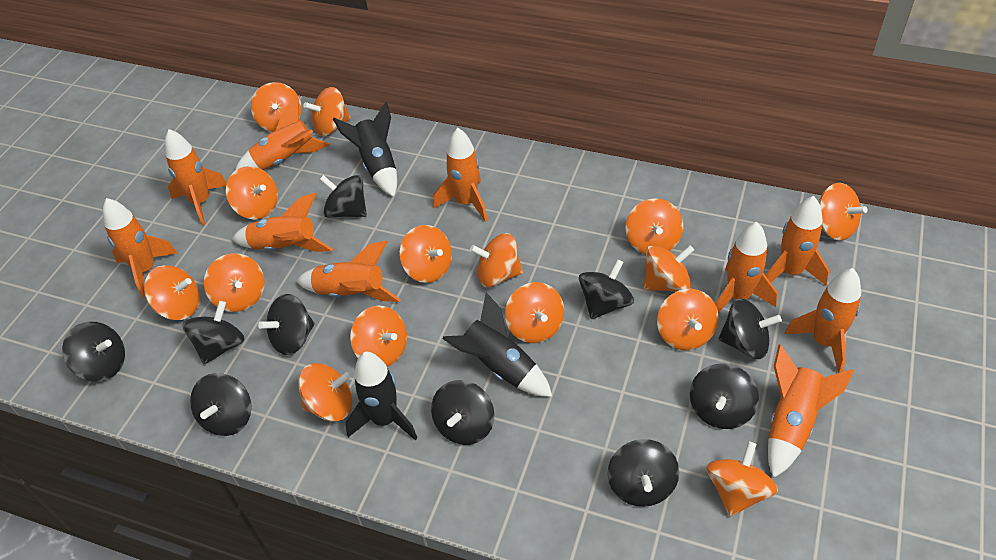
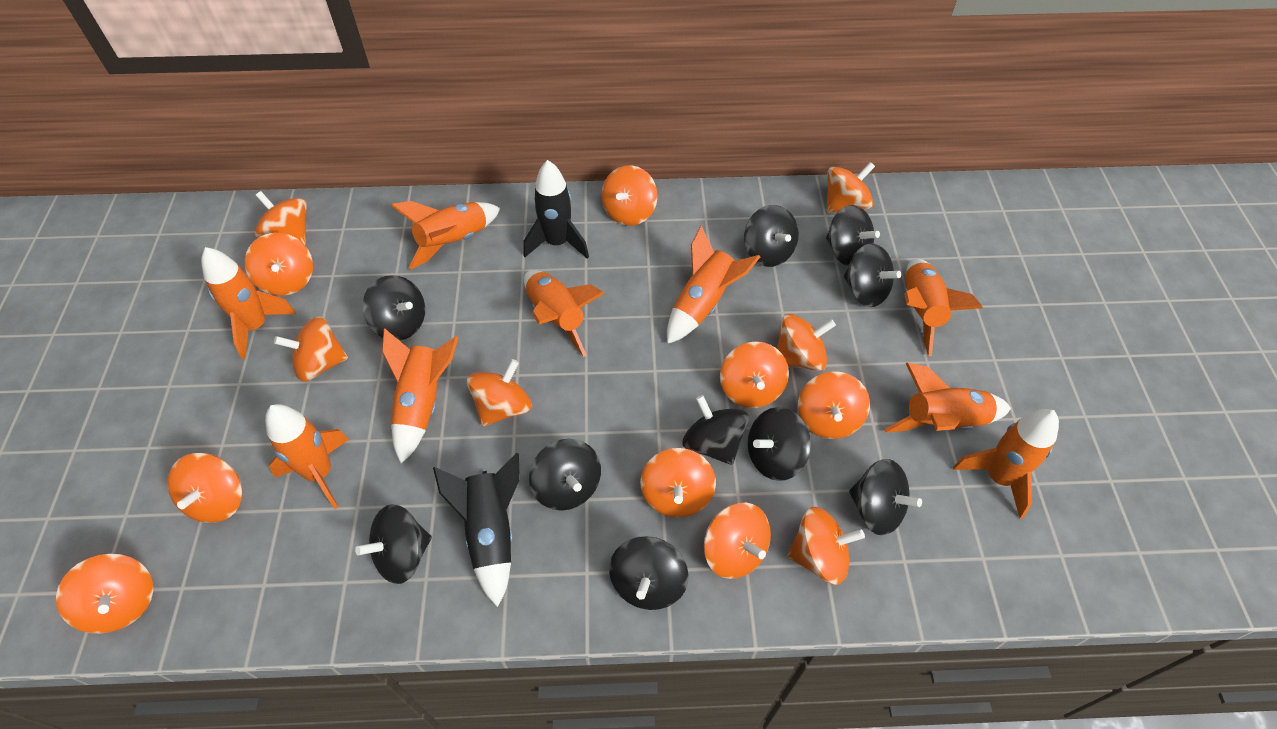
black rocket: [333,102,397,197] [346,352,418,440] [442,293,552,397] = 3 -> [433,453,520,607] [523,160,589,259] = 2
orange rocket: [103,198,178,297] [165,129,227,225] [232,193,333,252] [235,98,329,171] [296,240,401,302] [434,128,488,222] [716,222,777,313] [766,196,829,286] [768,344,854,478] [785,268,861,373] = 10 -> [201,247,296,359] [265,404,349,509] [382,328,459,463] [391,201,500,270] [524,270,605,357] [667,225,760,344] [884,363,1011,433] [904,258,983,356] [953,409,1059,519] = 9
orange spinning top: [144,265,199,320] [204,253,265,312] [226,166,278,220] [251,82,302,132] [298,363,352,421] [304,87,351,136] [350,306,407,367] [399,225,452,283] [470,233,523,287] [505,282,564,343] [625,198,683,255] [644,245,694,292] [657,289,718,350] [706,441,778,517] [819,183,868,241] = 15 -> [56,554,153,633] [168,453,242,523] [245,233,313,296] [255,191,307,245] [274,316,348,382] [467,359,531,426] [601,165,658,226] [640,448,716,518] [704,503,771,579] [720,342,789,408] [777,314,836,371] [787,507,865,585] [798,372,870,439] [826,162,875,213] = 14

